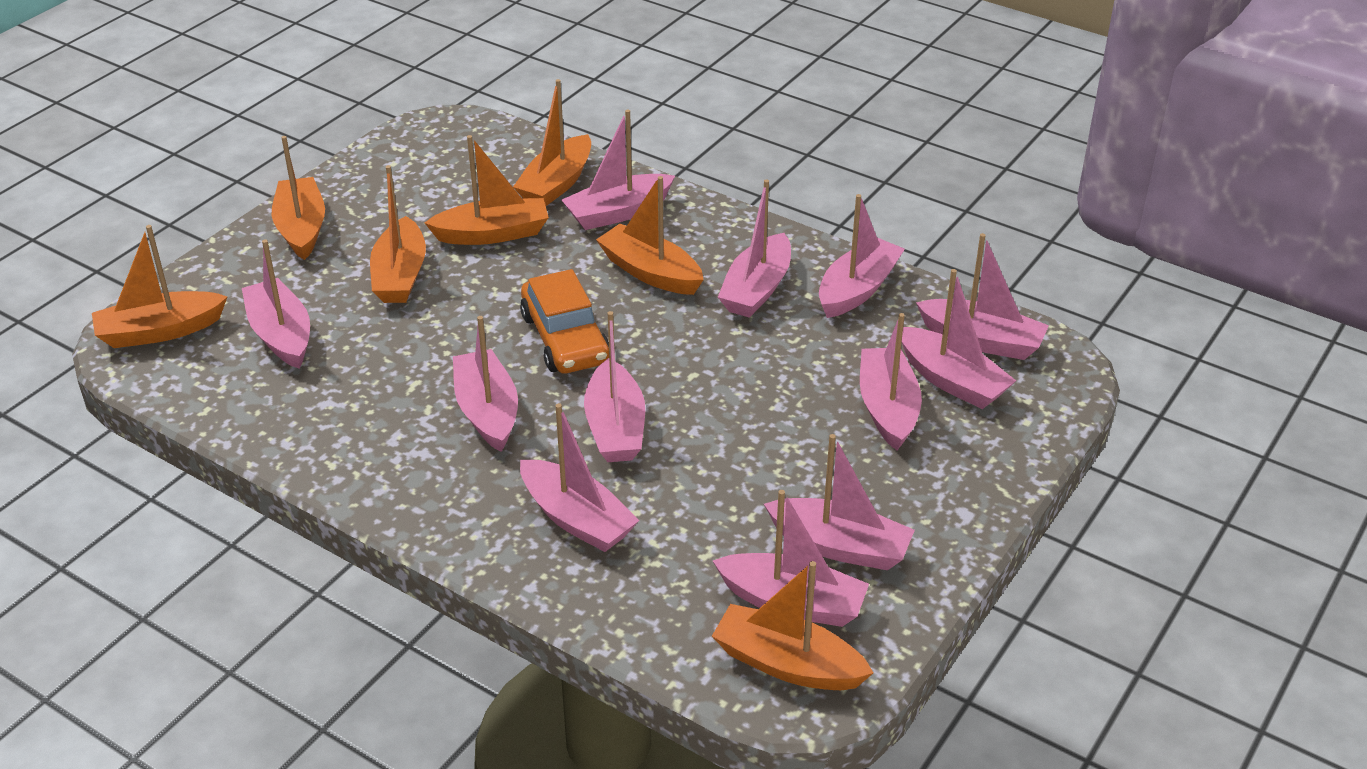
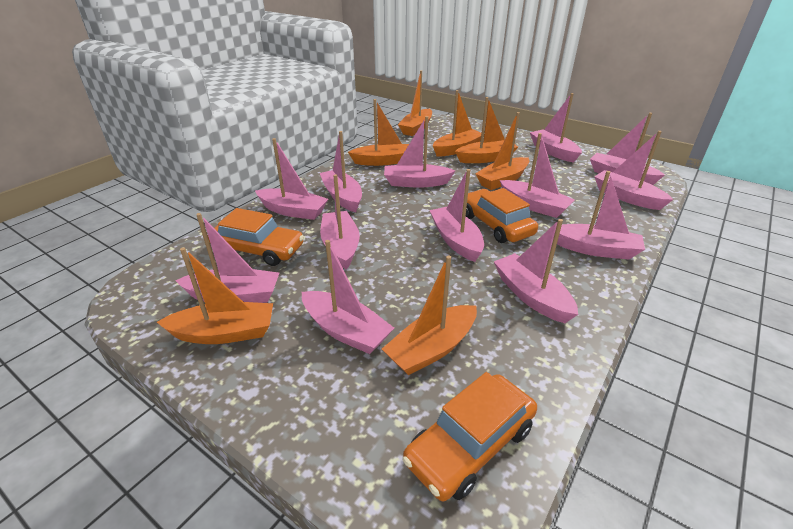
orange car: [520,269,609,373] = 1 -> [208,208,304,266] [402,372,537,501] [466,188,538,243] = 3
pink boat: [242,239,310,369] [453,316,518,452] [520,403,640,552] [562,110,675,230] [584,311,645,462] [713,490,869,627] [718,179,791,318] [764,434,915,570] [819,194,905,318] [860,313,922,450] [902,269,1016,409] [916,233,1049,360] = 12 -> [175,213,279,303] [255,138,328,220] [302,240,394,354] [320,131,362,212] [320,174,360,270] [384,116,455,188] [429,169,484,262] [494,219,578,323] [500,133,575,218] [530,93,582,163] [550,171,645,260] [590,113,665,185] [594,131,674,210] = 13

